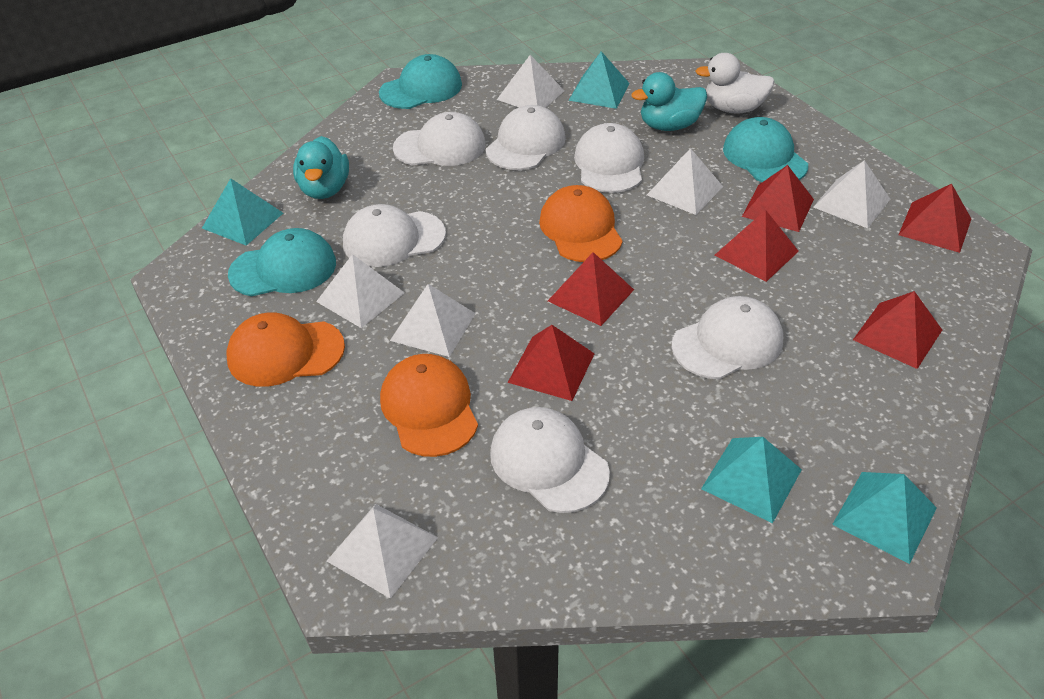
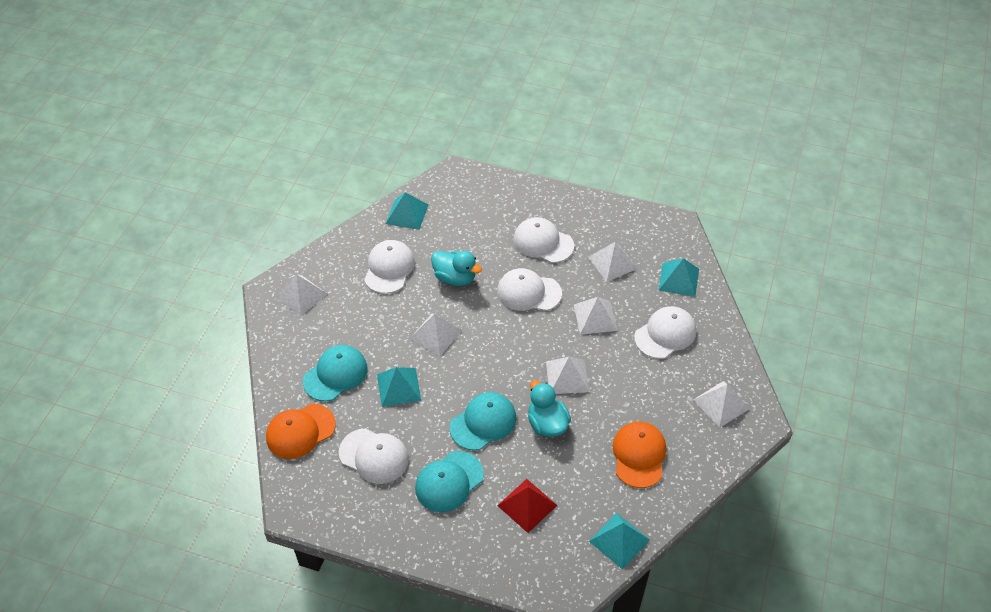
orange cap: [226,312,345,387] [380,354,478,457] [539,185,623,262] = 3 -> [266,404,336,459] [613,421,666,488] = 2
red pyramid: [508,325,595,401] [548,252,634,326] [715,210,799,282] [742,165,814,232] [853,291,942,369] [899,184,971,253] = 6 -> [497,479,557,533] = 1
white cap: [343,204,446,267] [393,112,486,166] [486,105,566,170] [490,407,610,513] [574,123,644,193] [671,296,783,379] = 6 -> [339,428,409,484] [364,240,415,294] [497,268,562,311] [513,217,574,263] [634,306,696,359] = 5
white duck: [695,53,775,114] = 1 -> none = 0

